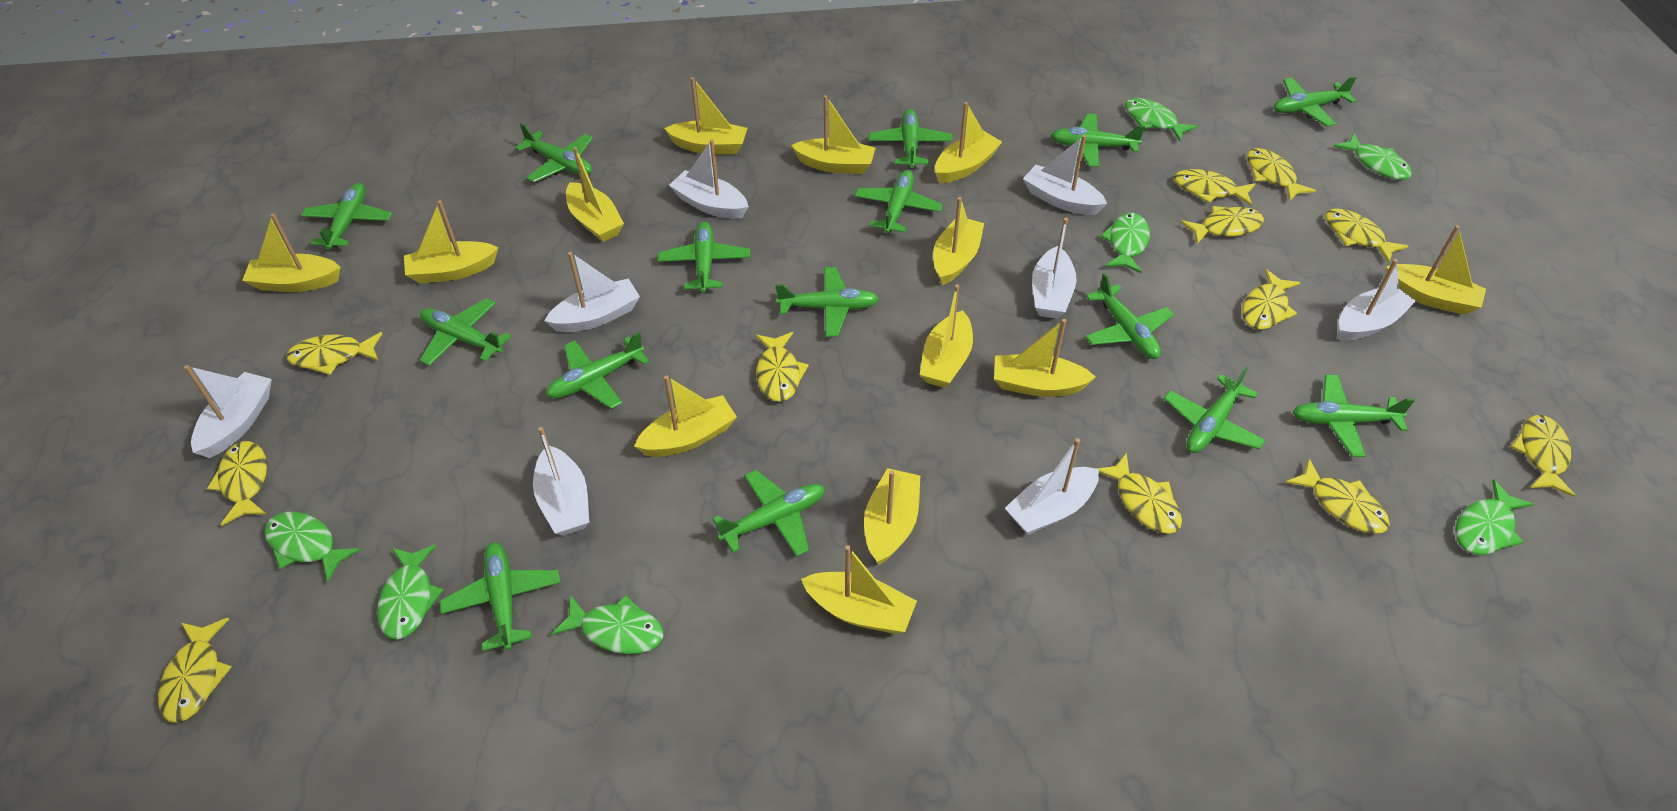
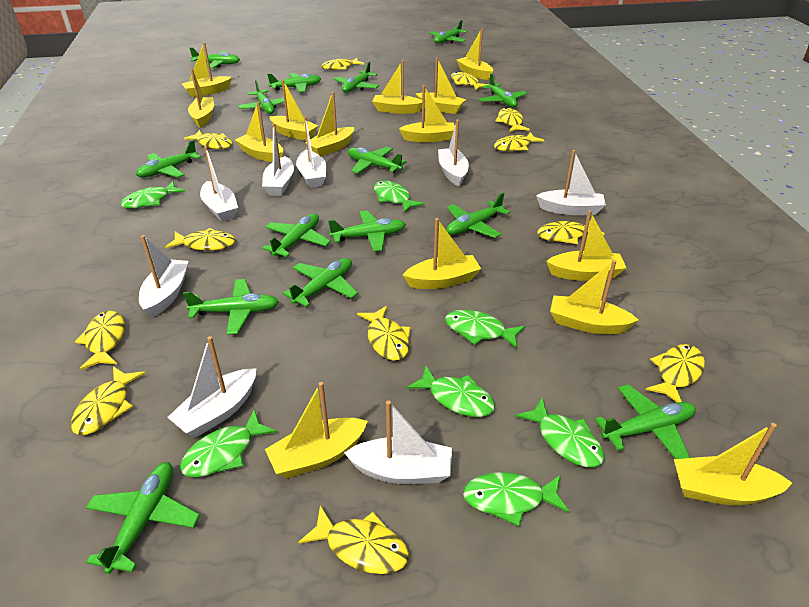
yellow boat: [242,214,341,292] [404,200,499,284] [566,147,624,242] [634,375,737,457] [664,77,747,154] [791,95,875,174] [801,545,917,634] [864,468,920,565] [920,284,973,388] [933,197,984,285] [935,102,1002,183] [994,319,1096,397] [1386,225,1486,315] = 13 -> [181,42,232,97] [188,69,214,128] [235,102,283,162] [265,382,368,478] [270,80,318,141] [305,92,354,156] [372,60,422,114] [399,85,455,142] [403,218,481,289] [415,57,466,114] [456,29,493,80] [546,210,626,281] [550,260,639,334] [674,423,792,505] = 14

